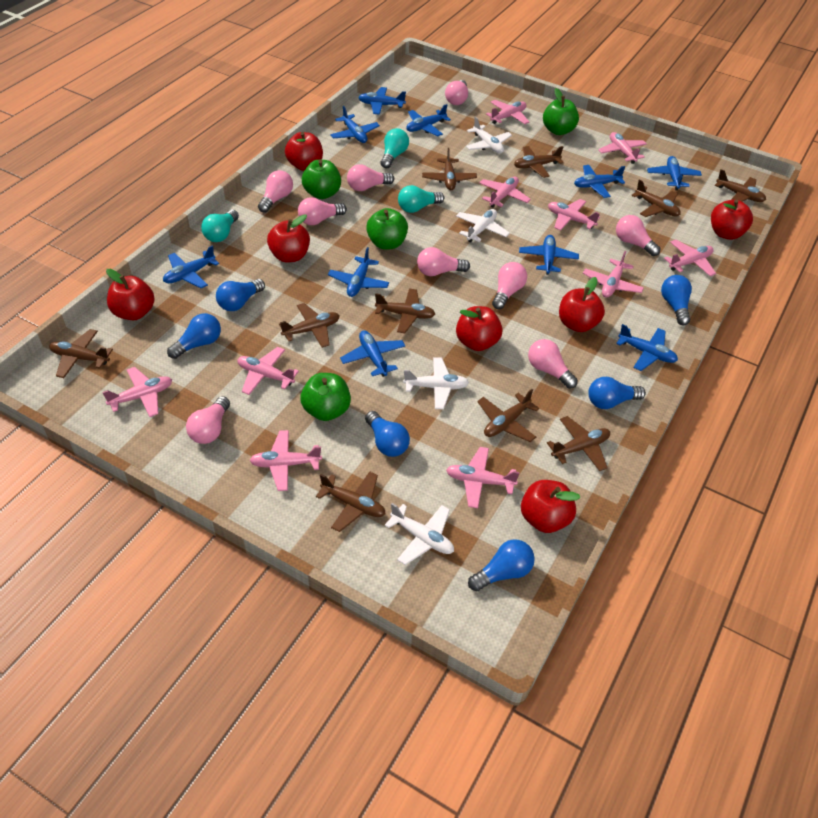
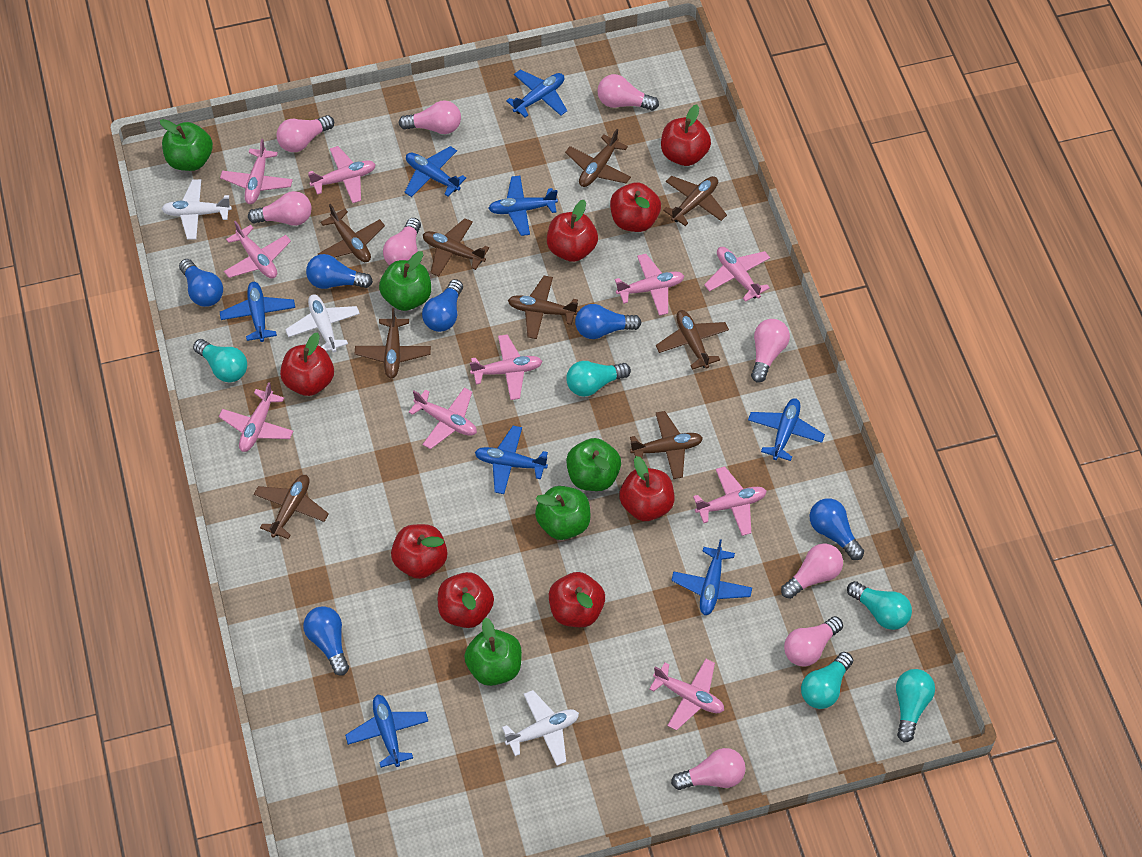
blue plane: [163,245,219,288] [328,247,389,297] [330,106,380,143] [340,330,405,377] [358,87,406,115] [406,104,451,136] [519,235,579,275] [574,165,625,198] [616,324,678,371] [647,156,702,190] = 10 -> [220,282,295,342] [345,694,428,768] [404,146,466,197] [475,426,548,494] [488,176,558,236] [506,70,567,118] [671,539,752,615] [748,398,825,461] = 8
brown plane: [49,329,113,378] [279,303,340,348] [316,471,386,532] [375,288,435,333] [422,148,477,190] [477,389,539,442] [514,146,564,178] [547,416,610,471] [631,179,681,217] [715,169,766,202] = 10 -> [254,475,329,539] [318,204,385,262] [355,308,431,378] [423,218,489,277] [508,276,578,339] [565,129,631,187] [630,411,703,479] [656,310,729,370] [663,176,727,226] = 9
green apple: [300,373,351,421] [302,160,341,199] [366,208,408,250] [543,88,579,135] = 4 -> [160,119,213,171] [379,251,431,311] [464,617,522,686] [535,486,591,540] [566,438,621,491] = 5
red apple: [106,269,154,320] [267,214,310,263] [285,132,323,171] [456,306,503,351] [521,480,580,533] [559,277,605,332] [711,200,753,240] = 7 -> [280,332,334,396] [391,524,447,579] [438,572,494,628] [547,200,598,262] [549,572,605,627] [610,182,661,232] [619,456,675,521] [661,104,711,166] = 8
turquoise light bulb: [201,210,239,242] [380,128,409,168] [398,185,444,213] = 3 -> [193,339,247,382] [566,361,631,397] [801,652,853,709] [847,581,912,630] [896,669,935,743] = 5
white plane: [385,503,454,565] [403,357,469,409] [456,209,510,243] [466,117,512,154] = 4 -> [162,179,232,240] [285,294,360,352] [502,690,579,766] = 3

